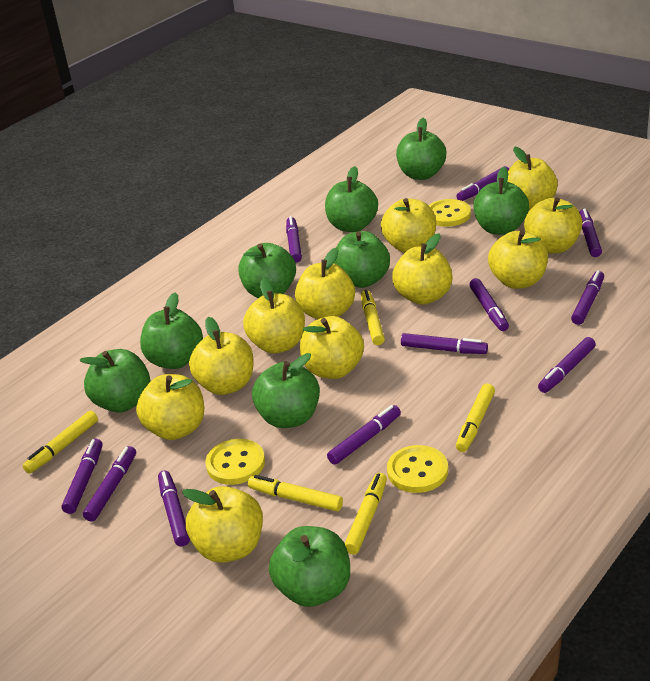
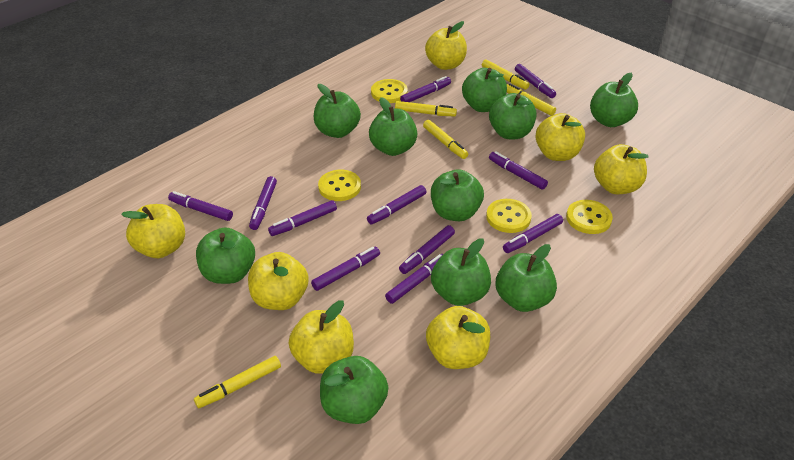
green apple: [79,349,150,413] [140,292,203,369] [238,243,296,298] [252,353,320,428] [269,526,350,607] [325,166,378,232] [334,231,390,288] [396,118,446,180] [473,167,529,235] = 9 -> [196,227,255,284] [314,84,361,138] [320,356,388,424] [369,97,418,156] [431,169,484,221] [431,238,491,306] [462,68,507,112] [489,93,536,139] [496,244,557,312] [590,73,638,127] = 10
yellow apple: [136,374,204,440] [182,486,263,563] [189,317,253,395] [243,278,305,353] [295,248,355,319] [300,316,364,379] [381,198,436,253] [392,233,452,305] [488,231,548,289] [507,147,558,210] [524,197,583,253] = 11 -> [121,204,185,258] [248,252,309,310] [288,300,354,374] [425,21,467,70] [426,306,490,369] [536,113,585,161] [594,144,648,194] = 7
yellow button: [205,439,265,485] [387,445,448,493] [429,199,471,227] = 3 -> [318,170,361,201] [371,79,408,103] [486,199,532,233] [566,200,613,234] = 4

